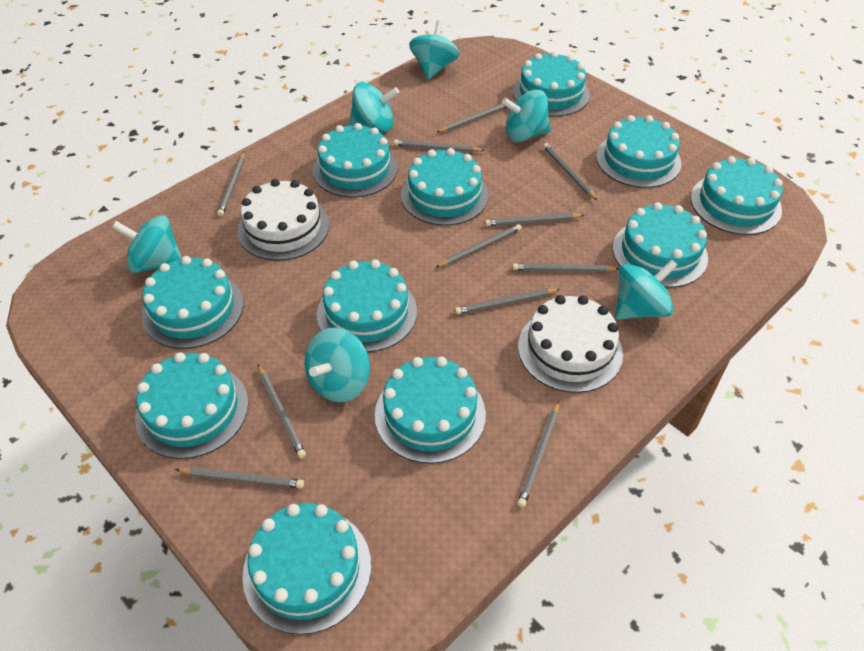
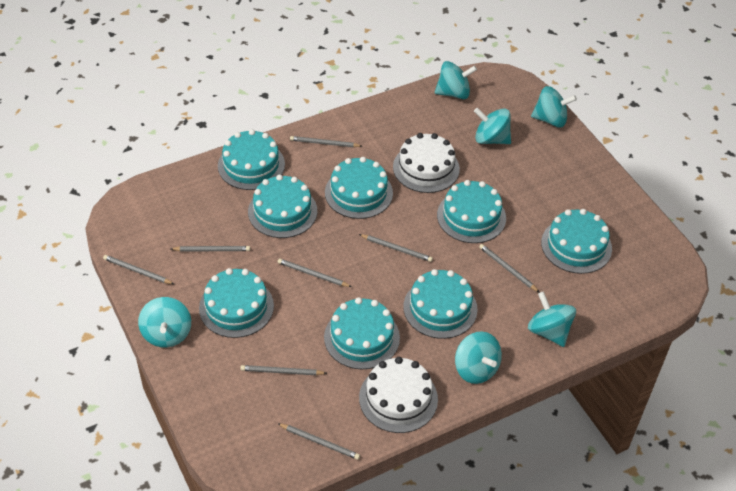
grey pencil: [175,467,304,488] [217,151,245,216] [258,365,306,458] [394,139,485,152] [435,224,522,268] [436,104,508,133] [455,288,560,314] [485,213,584,226] [512,263,620,272] [517,401,559,507] [543,143,597,200] = 11 -> [103,255,174,284] [171,246,250,252] [240,365,327,375] [277,423,360,460] [278,259,352,287] [290,136,362,147] [359,234,433,262] [479,244,540,293] = 8
turquoise cake: [135,352,249,459] [141,256,244,349] [242,503,371,635] [313,123,398,197] [317,260,417,352] [375,357,486,464] [401,148,488,226] [513,51,590,117] [596,115,681,188] [613,202,708,288] [691,156,783,235] = 11 -> [199,268,274,338] [218,129,285,190] [248,174,317,238] [324,297,400,369] [325,157,393,219] [403,269,478,339] [437,180,506,243] [541,209,612,274] = 8

